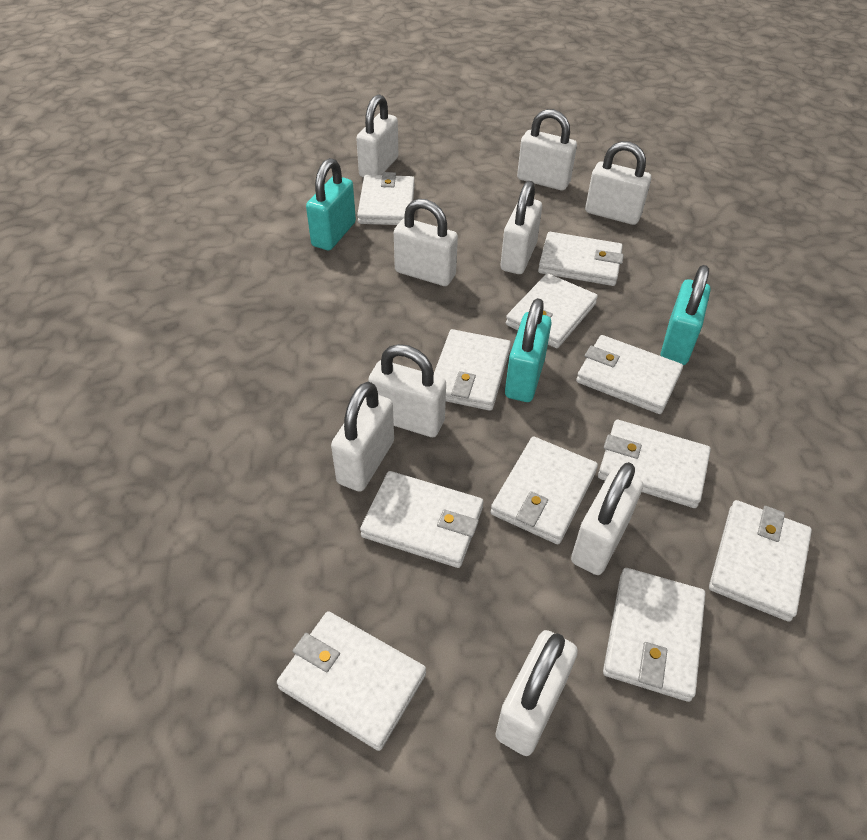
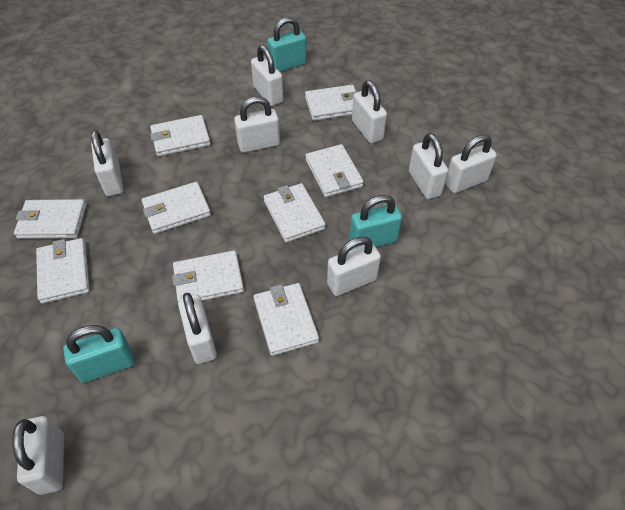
white wallet: [277,611,426,751] [357,172,415,225] [360,471,484,568] [434,329,511,411] [491,437,598,544] [506,273,598,348] [538,232,624,286] [576,335,683,414] [598,420,711,508] [603,568,705,702] [709,500,812,622] = 11 -> [14,199,87,239] [36,238,90,304] [141,182,211,234] [150,115,211,157] [172,250,244,301] [254,283,319,356] [264,183,326,243] [305,85,358,121] [305,144,364,197] = 9

